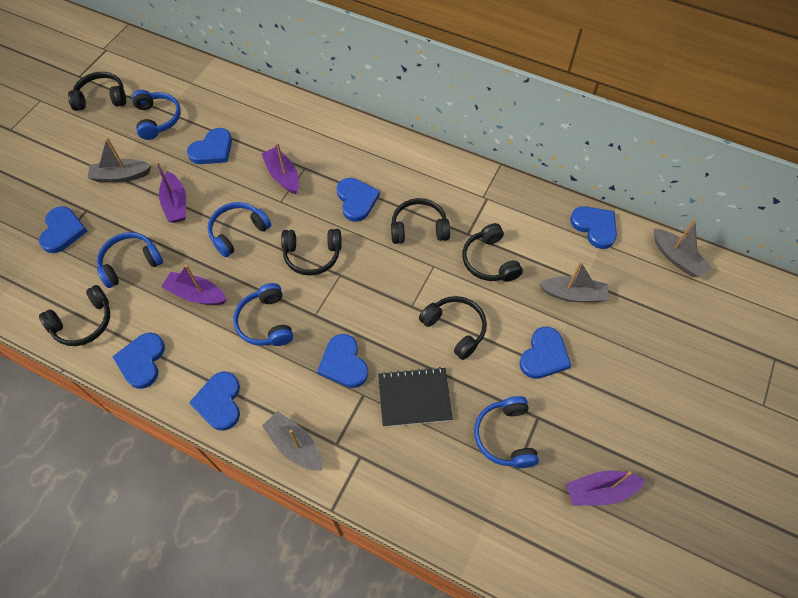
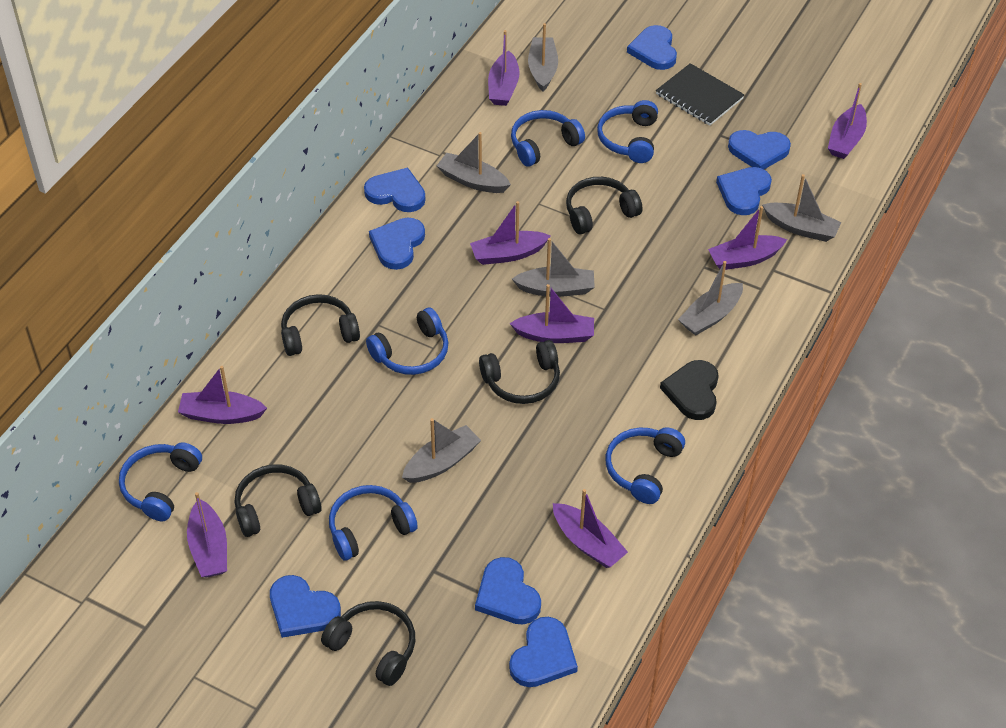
black headphones: [39,285,110,346] [68,72,126,111] [281,229,342,276] [391,198,450,244] [419,296,487,360] [462,223,523,282] = 6 -> [235,464,322,537] [281,294,360,356] [321,601,415,686] [479,340,560,404] [566,177,643,234] = 5
black heart: none = 0 -> [660,360,719,420] = 1
blue headphones: [97,232,163,288] [132,90,181,140] [208,202,271,257] [233,283,293,346] [474,396,539,468] = 5 -> [119,442,202,521] [329,485,418,560] [366,307,449,375] [511,110,585,167] [597,100,658,163] [606,427,685,504] = 6
grey boat: [88,137,151,183] [262,411,322,471] [539,261,608,302] [654,219,711,277] = 4 -> [402,418,481,483] [437,132,511,193] [512,238,595,297] [528,23,558,92] [678,261,743,336] [762,174,842,242] = 6
purple boat: [156,162,186,223] [161,265,227,305] [261,142,299,194] [566,470,646,506] = 4 -> [178,366,267,424] [187,492,227,577] [470,201,551,265] [488,30,519,106] [509,284,594,343] [553,489,628,568] [708,206,787,270] [828,83,867,159] = 8

